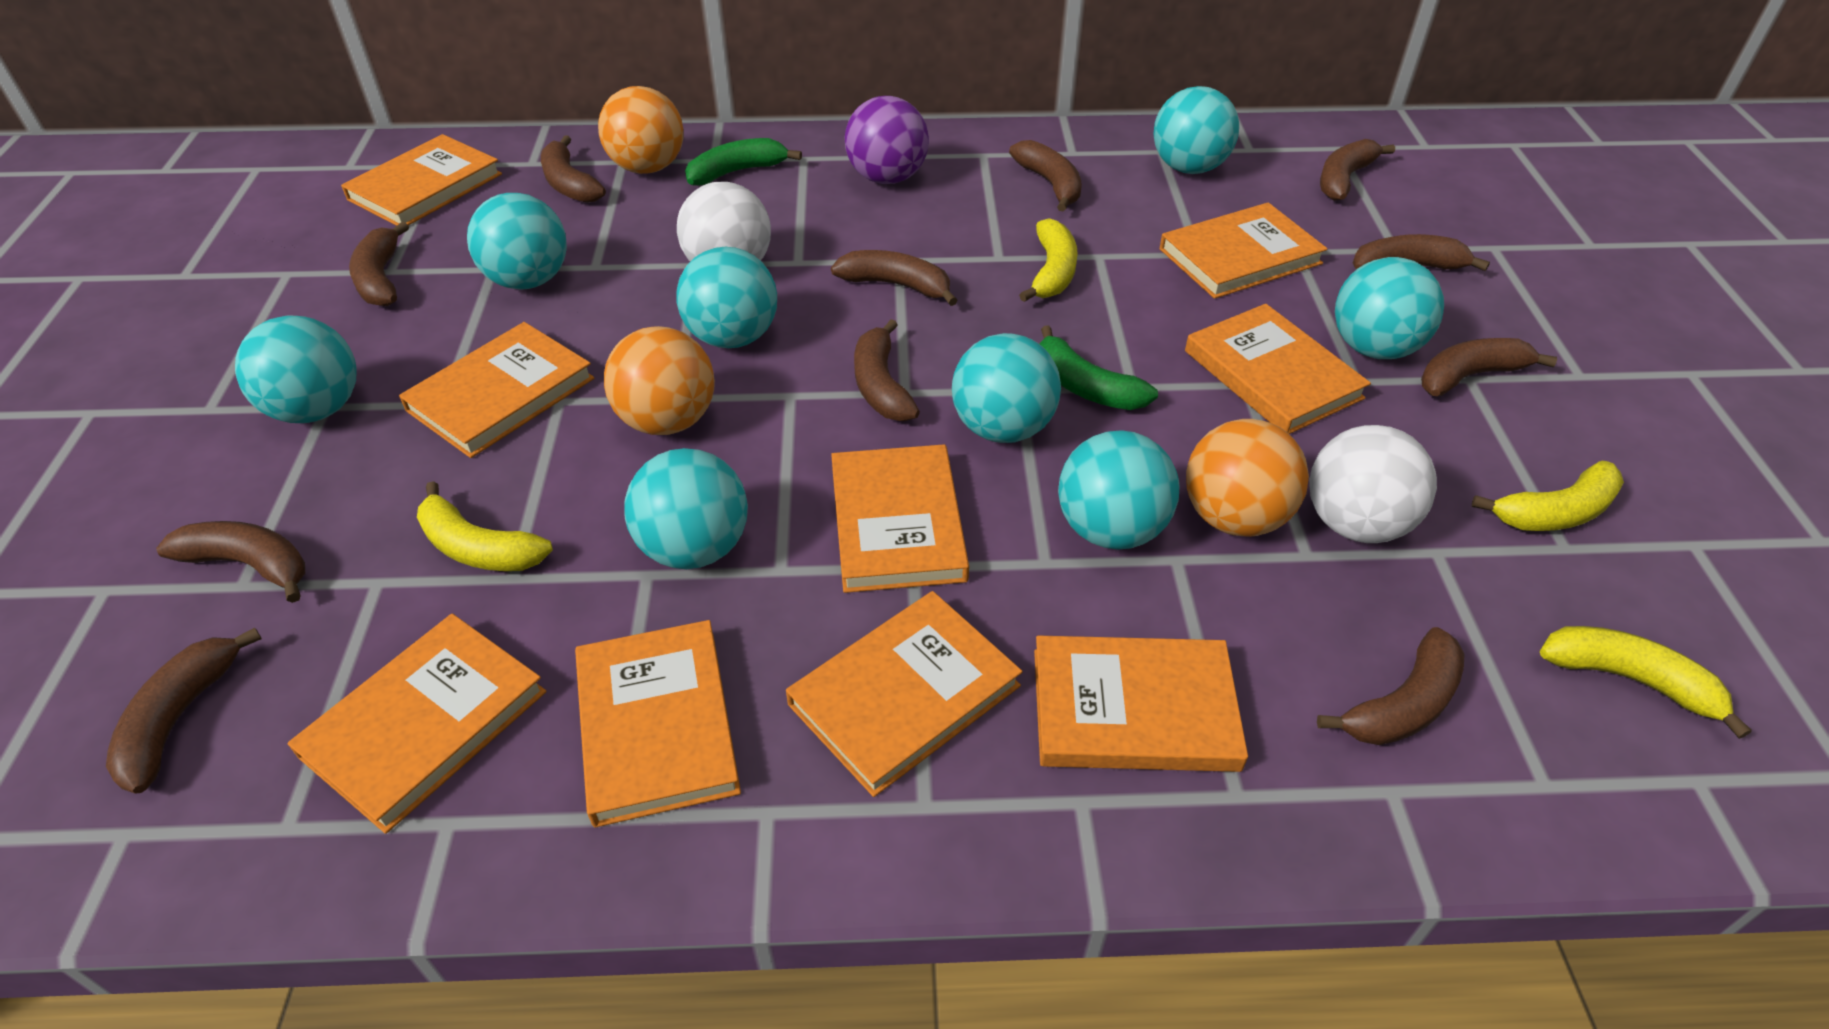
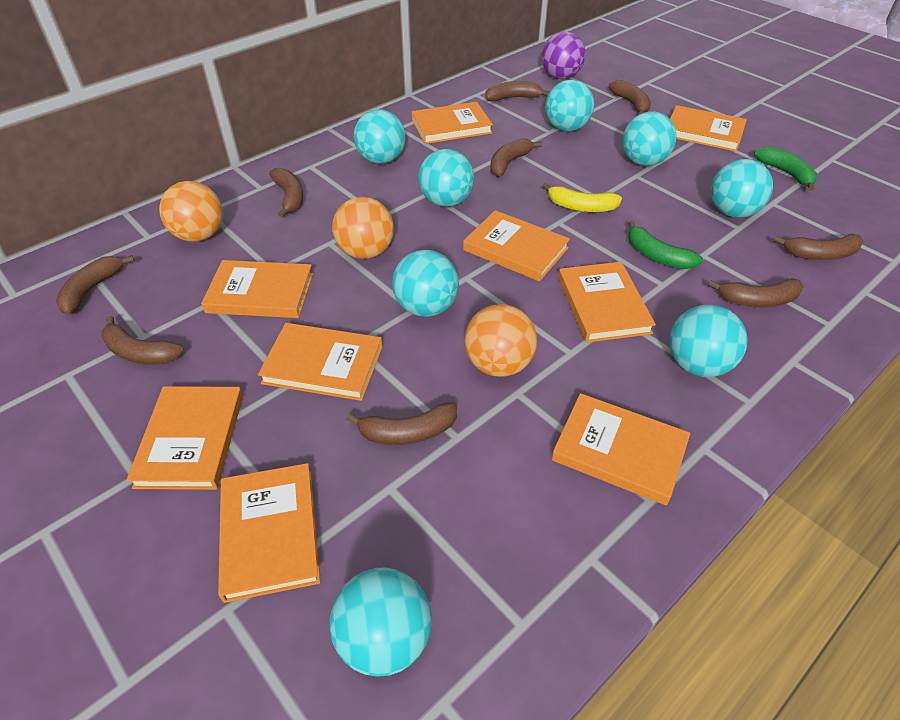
brown banana: [106,628,262,794] [156,521,305,603] [349,221,409,306] [541,135,606,203] [831,250,958,306] [854,319,920,421] [1009,140,1082,212] [1317,627,1465,745] [1320,139,1395,201] [1353,234,1490,271] [1421,338,1557,396] = 11 -> [56,255,134,315] [101,316,184,365] [269,168,303,218] [346,402,457,445] [485,81,549,102] [490,138,542,177] [608,80,651,115] [708,278,804,307] [774,234,863,260] = 9
white ball: [677,182,771,261] [1309,425,1437,543] = 2 -> none = 0
yellow banana: [417,481,553,571] [1019,218,1078,302] [1472,461,1624,531] [1540,626,1752,739] = 4 -> [542,183,622,212] = 1

